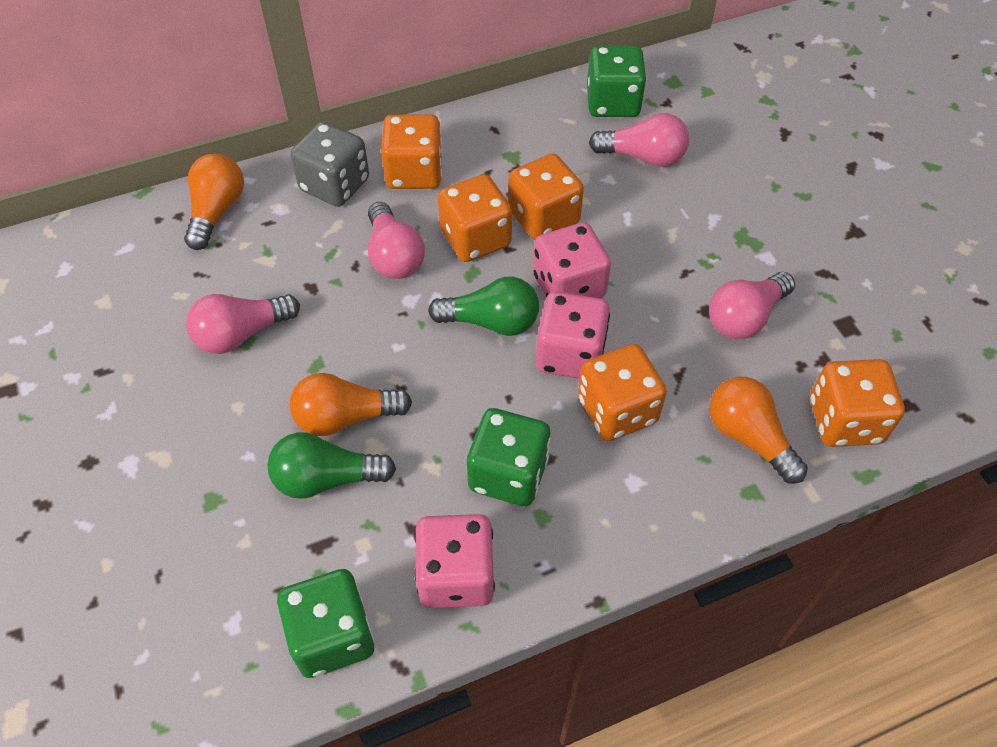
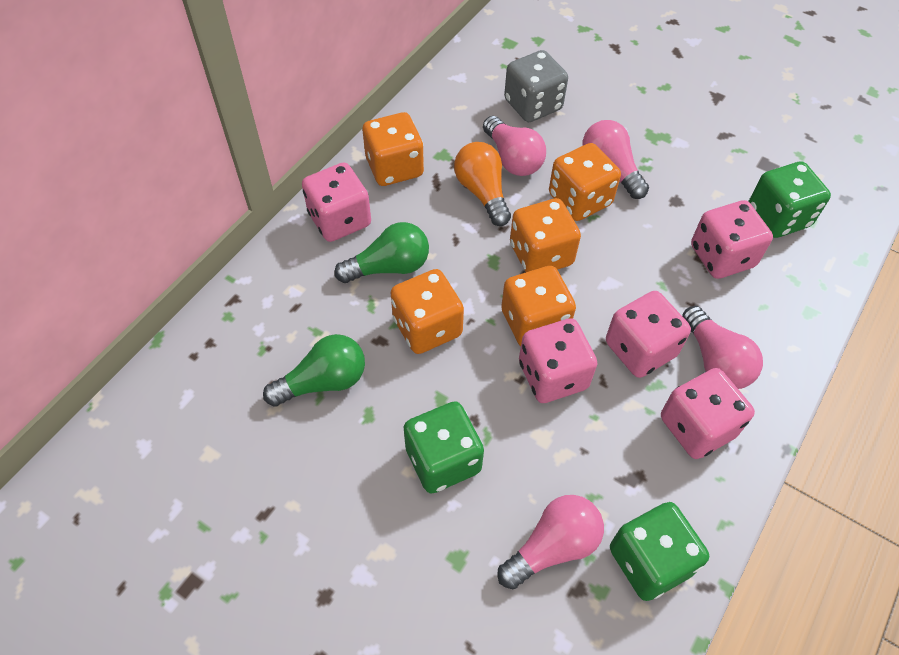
orange light bulb: [184,153,244,250] [290,373,412,436] [709,377,808,484] = 3 -> [454,142,511,226] = 1
pink dice: [414,514,495,608] [533,222,611,298] [536,291,610,379] = 3 -> [302,163,371,242] [519,318,597,403] [606,291,691,378] [661,368,755,459] [691,200,773,279] = 5

